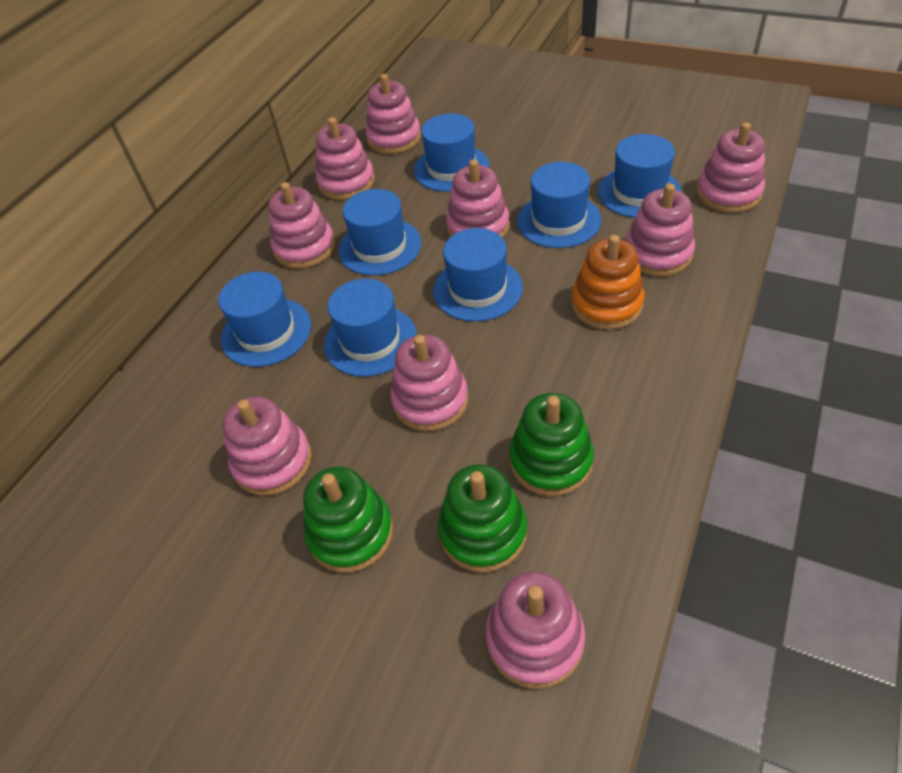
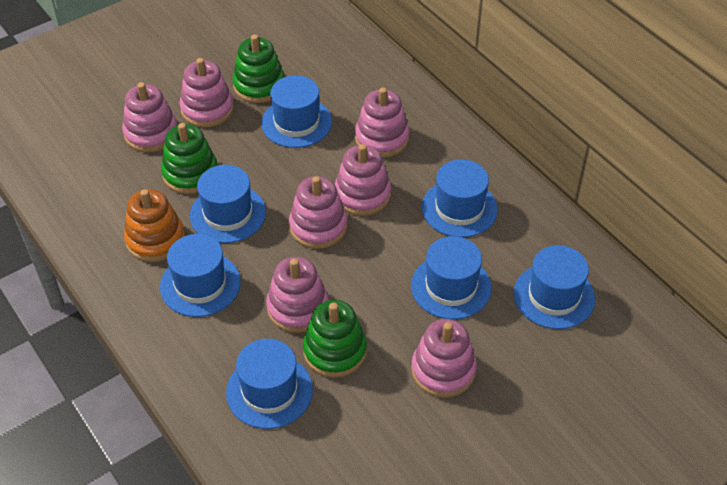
pink stacking toy: [222,396,312,496] [268,182,335,269] [316,117,375,200] [365,74,421,154] [390,335,468,431] [446,159,510,238] [485,571,585,689] [625,183,695,276] [696,122,765,213] = 9 -> [122,82,177,152] [179,58,234,127] [266,257,328,333] [289,176,347,249] [335,144,391,216] [355,88,409,158] [411,319,477,398] = 7

